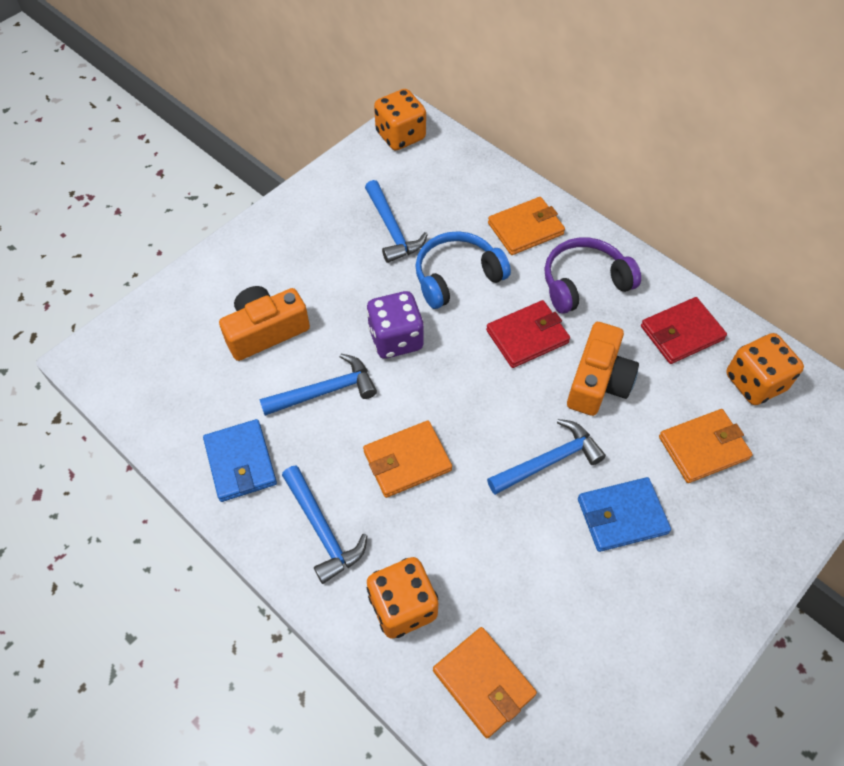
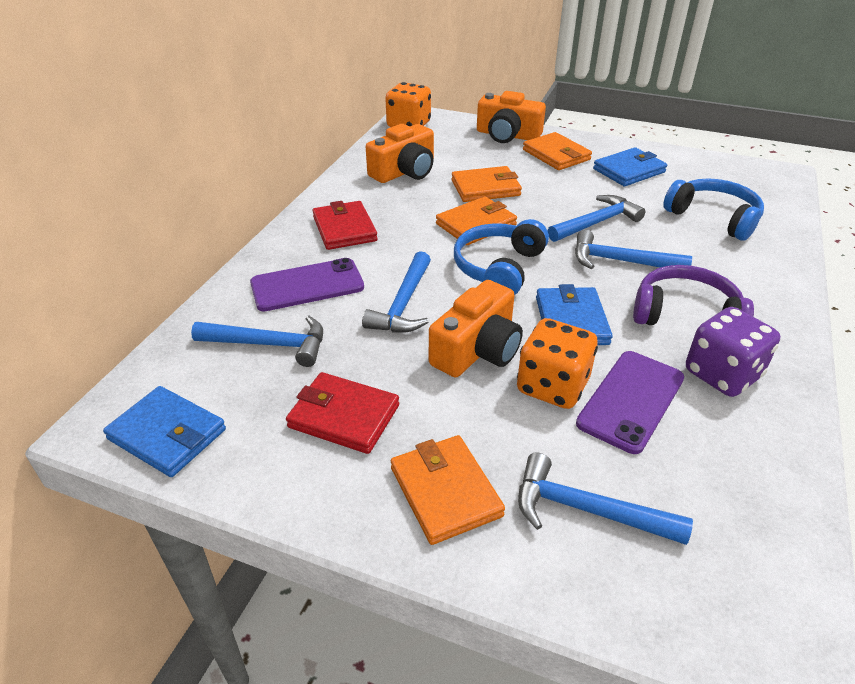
blue hammer: [259,353,377,416] [282,465,368,584] [365,180,428,263] [487,419,606,495] = 4 -> [191,315,323,367] [362,251,431,333] [518,452,693,545] [547,195,645,242] [575,230,692,269] = 5
blue headphones: [415,231,511,309] = 1 -> [454,219,549,295] [663,178,764,241] = 2
blue wallet: [203,419,277,502] [578,477,671,552] = 2 -> [103,386,226,477] [536,284,613,345] [593,147,667,186] = 3
orange camera: [219,286,310,361] [567,322,639,416] = 2 -> [366,124,434,183] [429,280,523,377] [477,91,546,143] = 3
orange dice: [367,557,438,639] [374,89,426,150] [726,333,804,405] = 3 -> [385,82,431,127] [517,318,598,409] = 2
purple phone: none = 0 -> [250,258,364,312] [576,351,684,454] = 2

